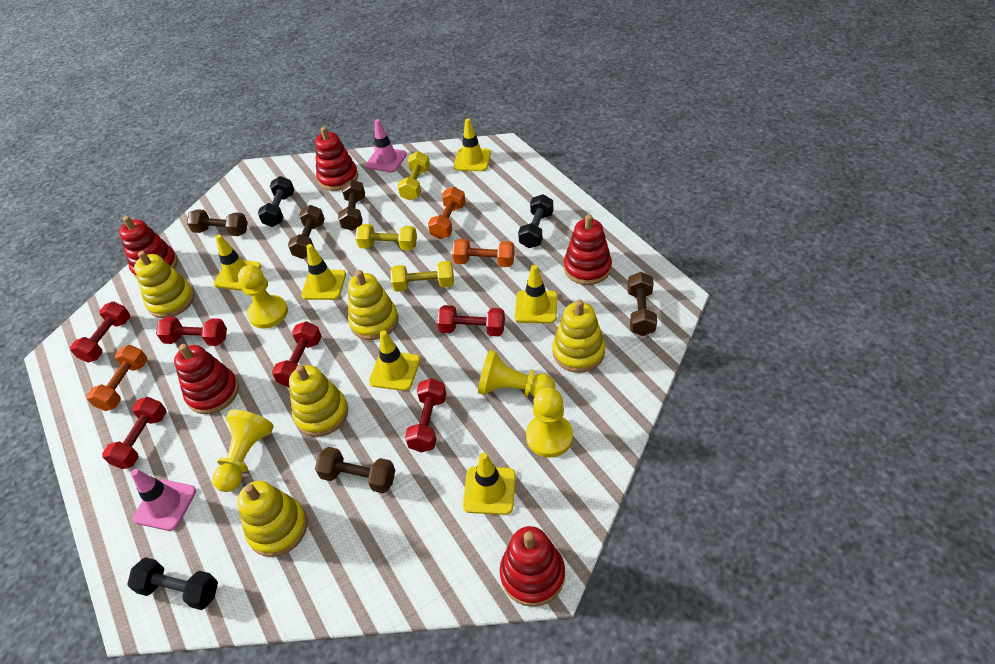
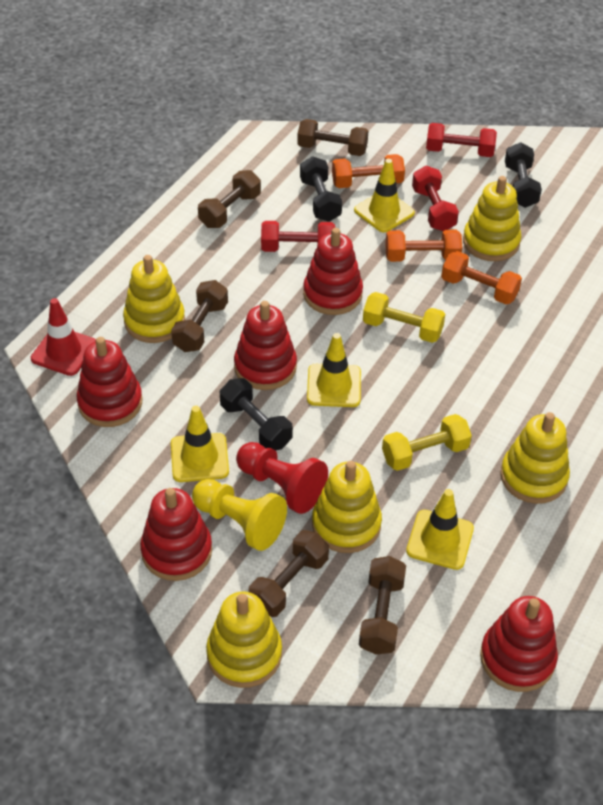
pink traffic cone: [131,469,196,531] [365,119,407,173] = 2 -> none = 0
red dumbbell: [70,301,130,363] [102,397,167,469] [156,317,227,346] [272,321,322,387] [405,378,447,452] [437,305,505,336] = 6 -> [261,221,335,252] [412,166,459,231] [426,123,497,157] = 3
red pawn: none = 0 -> [236,442,328,514] = 1
red traffic cone: none = 0 -> [31,298,96,376] = 1
yellow dumbbell: [355,224,417,251] [390,261,454,292] [398,151,430,201] = 3 -> [363,292,445,343] [382,414,472,471] = 2
yellow pawn: [212,410,274,492] [238,265,288,329] [478,350,555,397] [526,387,573,458] = 4 -> [192,479,287,551] = 1
yellow traffic cone: [213,235,261,291] [301,244,346,300] [369,330,420,391] [454,119,491,171] [463,453,516,515] [515,265,558,323] = 6 -> [171,406,229,482] [307,333,361,407] [354,159,415,232] [406,489,474,570] = 4

